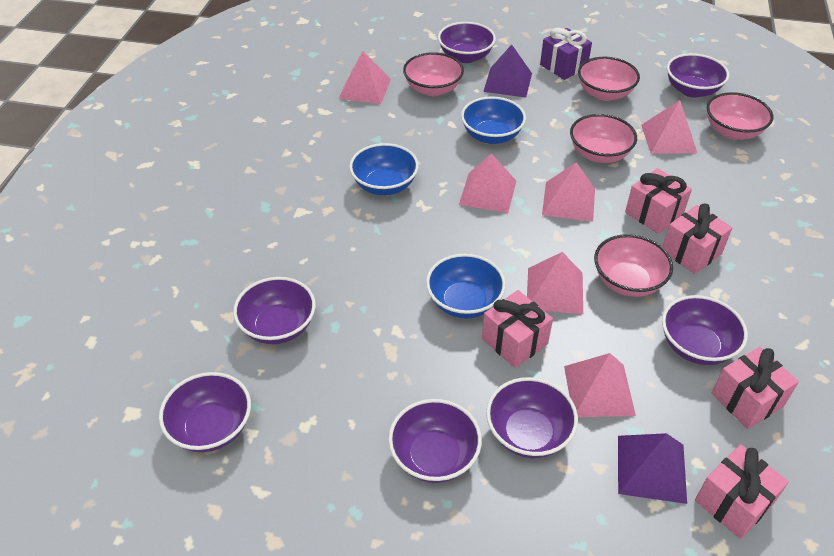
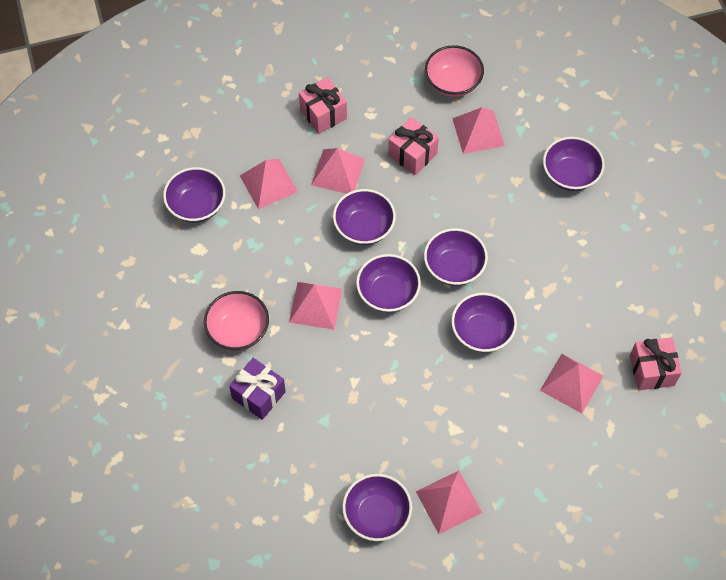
blue bowl: [349,143,419,195] [426,254,506,318] [461,96,526,144] = 3 -> none = 0
pink bowl: [403,52,464,96] [570,114,637,163] [578,57,640,101] [594,234,673,297] [707,92,773,140] = 5 -> [204,291,269,351] [425,45,484,97] = 2
pink gift: [482,290,553,368] [625,168,692,234] [662,204,732,274] [695,444,789,539] [712,347,799,429] = 5 -> [299,77,347,134] [388,117,439,175] [630,337,682,390] = 3
purple pyramid: [483,44,532,98] [618,433,687,504] = 2 -> none = 0

